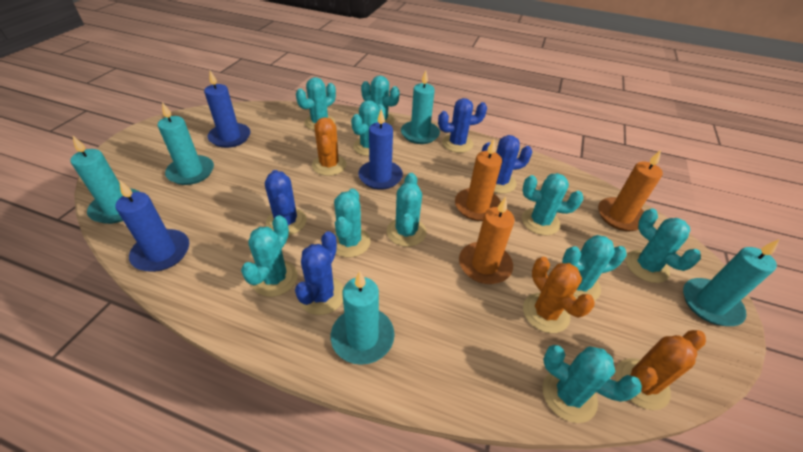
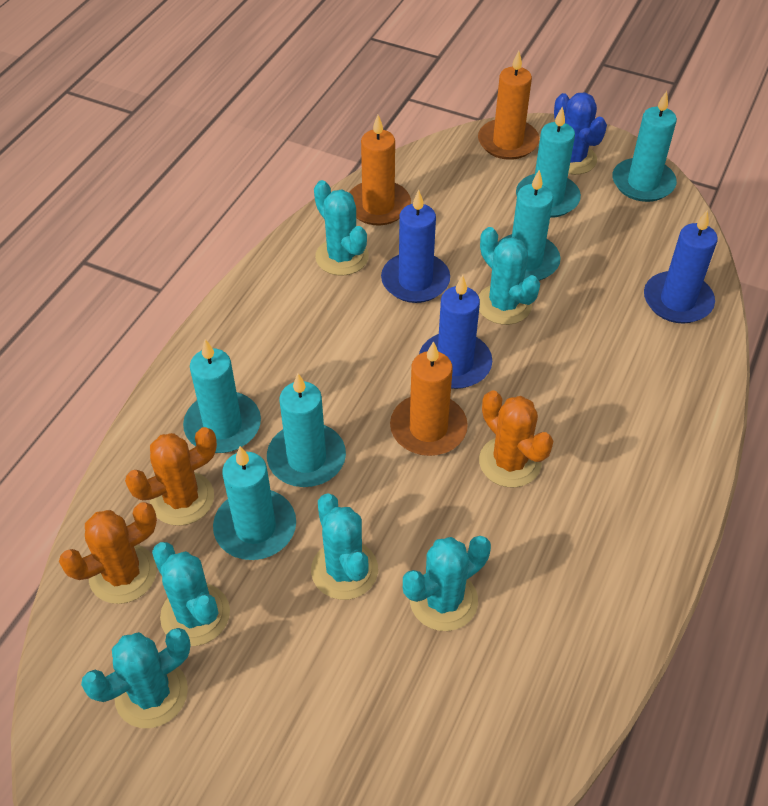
blue cactus: [265,170,307,235] [295,231,344,315] [438,98,487,153] [482,135,532,194] = 4 -> [554,92,607,175] = 1
turquoise cactus: [241,215,298,297] [296,77,336,131] [333,188,371,257] [351,100,386,156] [361,75,400,125] [387,173,426,247] [522,173,583,235] [542,345,642,423] [562,235,627,301] [626,208,701,283] = 10 -> [81,628,191,728] [152,542,230,646] [311,493,378,600] [314,180,369,276] [403,536,491,631] [478,227,540,325] = 6
turquoise candle: [70,136,140,224] [158,102,214,185] [331,271,395,365] [401,70,440,144] [683,239,779,326] = 5 -> [183,339,261,453] [213,446,296,560] [267,373,346,487] [498,170,560,281] [516,106,581,218] [612,91,677,202] = 6

